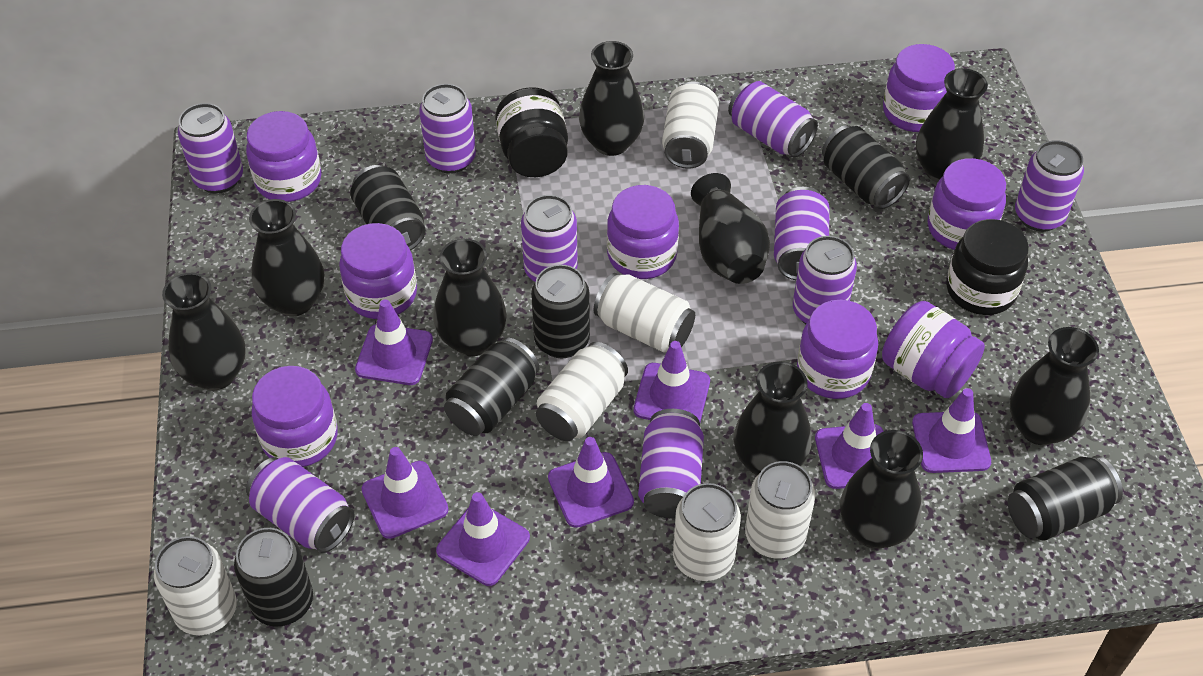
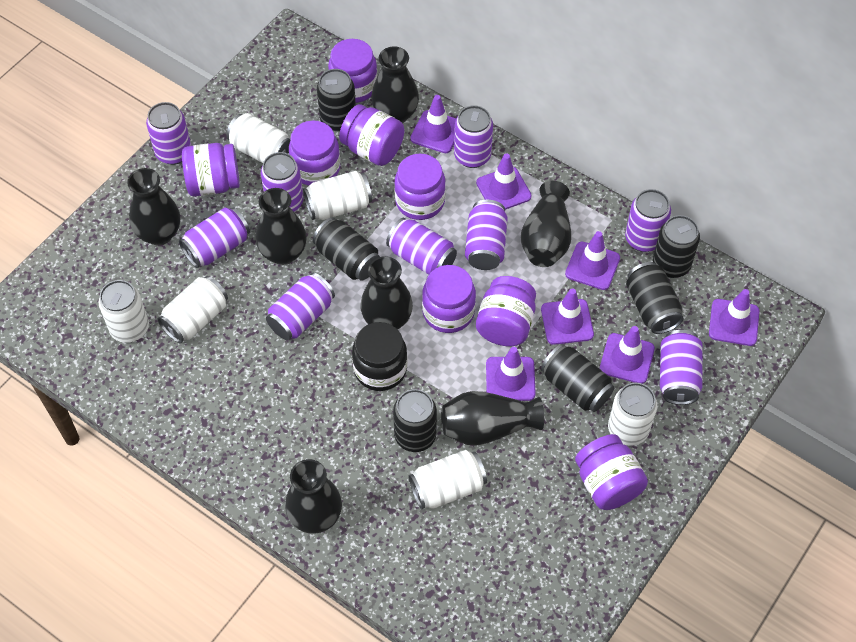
black jar: [495,87,568,177] [946,219,1029,315] = 2 -> [352,322,407,391] = 1
black vase: [162,273,246,391] [249,199,324,316] [433,238,507,356] [579,41,644,156] [691,173,770,284] [734,362,811,476] [840,430,923,549] [916,69,988,183] [1010,327,1099,445] = 9 -> [127,168,180,245] [256,188,307,265] [285,459,342,534] [360,256,413,329] [371,46,419,123] [441,391,544,446] [521,181,571,267] = 7

